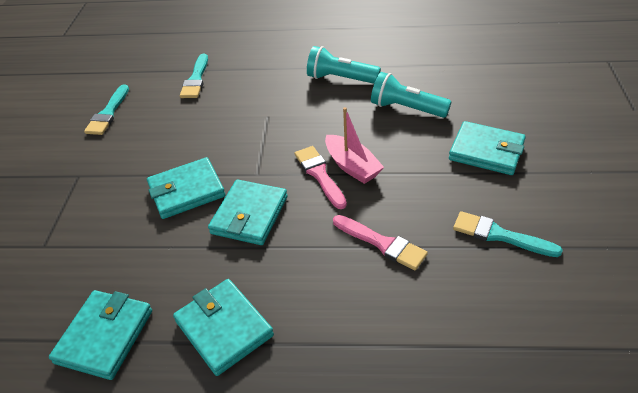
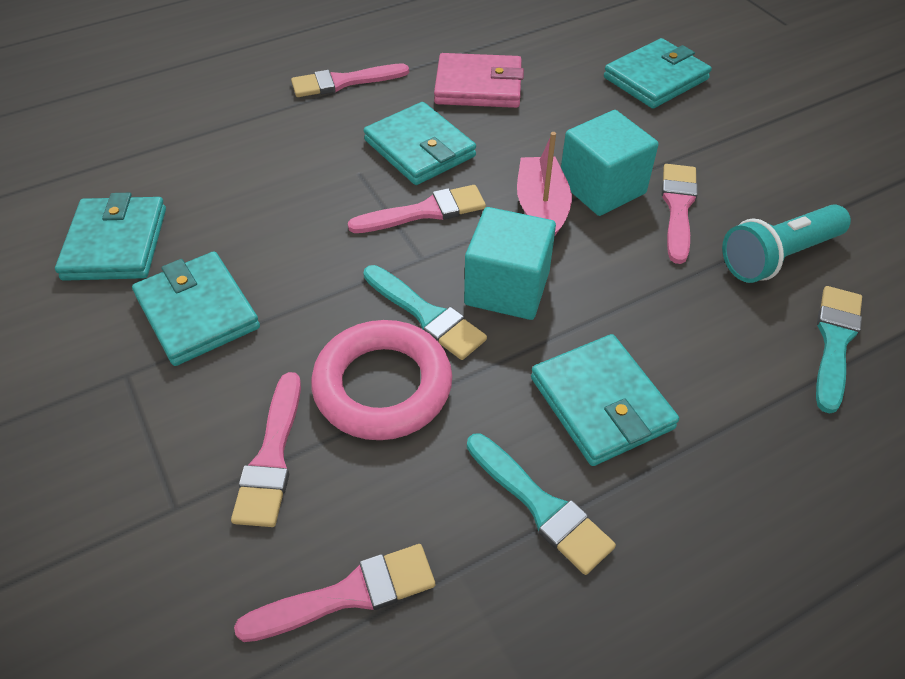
pink brush: [295,146,347,209] [333,215,428,270] = 2 -> [231,372,301,527] [234,544,435,642] [291,64,409,97] [348,185,486,233] [662,164,698,264] = 5
pink ring: none = 0 -> [311,320,452,440] = 1
pink wallet: none = 0 -> [434,53,524,108] = 1
turquoise cube: none = 0 -> [464,207,556,320] [561,110,659,216] = 2
turquoise flashlight: [307,46,381,84] [371,72,452,118] = 2 -> [722,204,851,283] = 1

